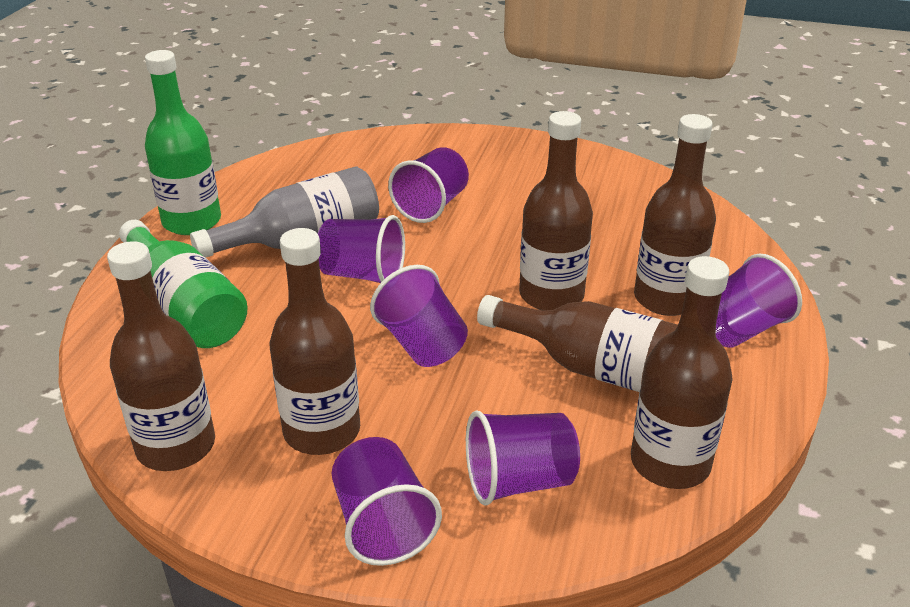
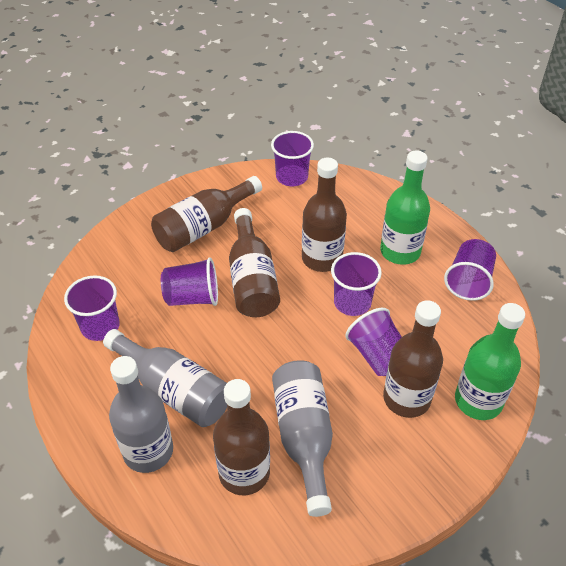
brown bottle: [107,241,215,471] [270,228,360,455] [477,295,678,392] [519,111,593,311] [631,256,733,489] [634,114,716,316] = 6 -> [151,176,262,252] [213,379,270,495] [229,208,280,317] [302,157,347,272] [383,300,443,418] = 5
grey bottle: [190,167,379,258] = 1 -> [103,329,227,427] [109,356,173,473] [272,360,333,517] = 3

